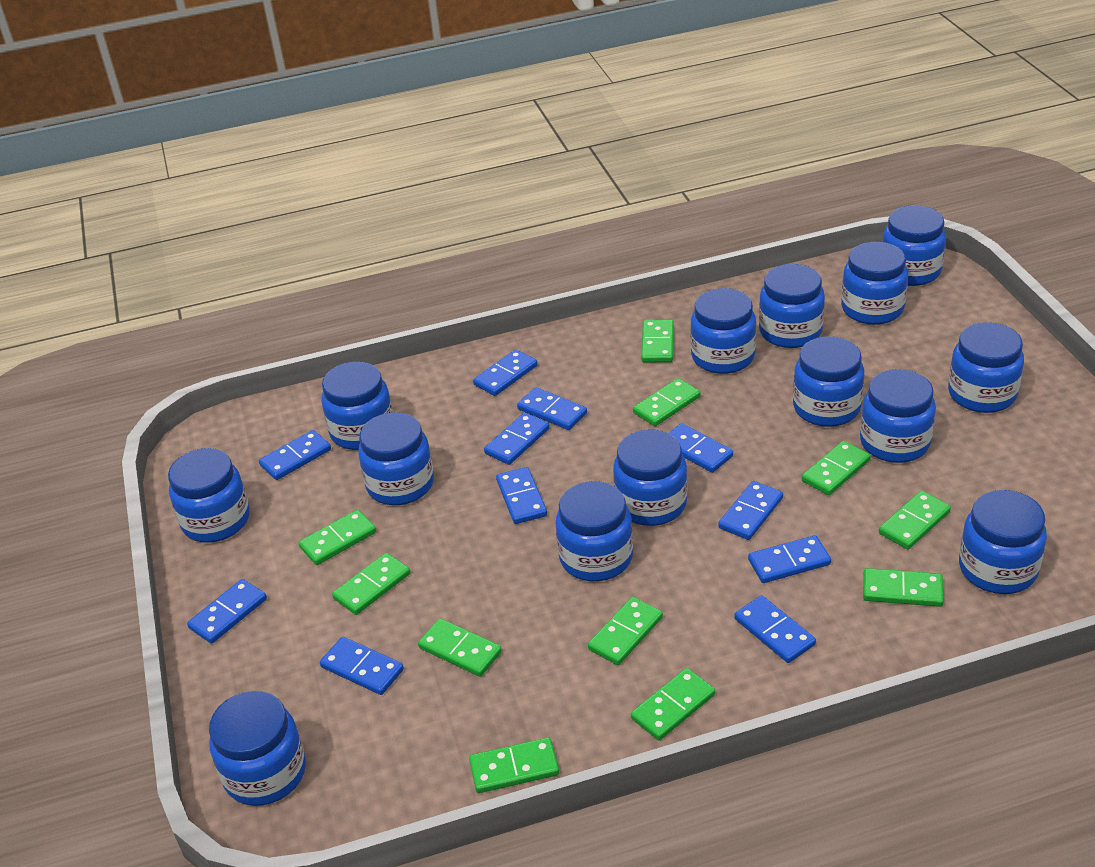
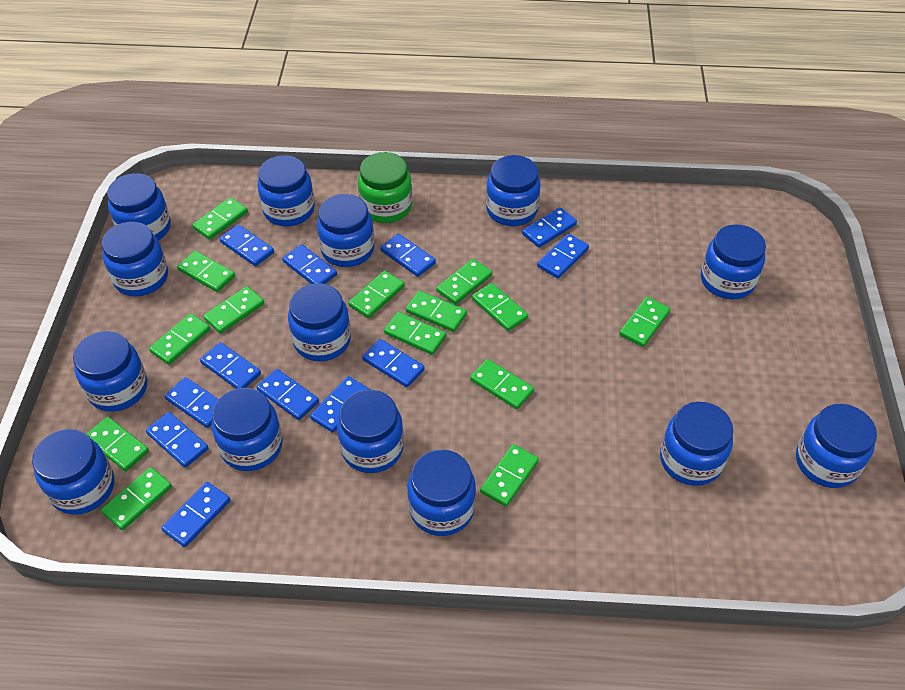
blue domino: [187,579,267,644] [259,430,331,480] [320,637,404,695] [473,349,538,396] [484,412,550,465] [496,467,547,524] [517,387,587,430] [669,423,733,473] [718,481,783,540] [734,595,816,663] [748,535,831,583] = 11 -> [146,412,208,468] [161,482,230,547] [165,377,218,428] [200,342,261,389] [219,224,274,266] [256,369,319,420] [282,244,337,284] [310,376,370,433] [362,339,425,387] [380,234,436,277] [522,207,577,248] [537,234,589,279] = 12
green domino: [298,510,376,565] [332,553,410,615] [418,618,502,677] [469,737,559,793] [588,597,663,665] [631,668,715,740] [633,378,701,426] [641,320,674,363] [802,441,871,495] [863,568,944,607] [879,491,951,549] = 11 -> [87,417,149,471] [101,467,172,530] [149,313,210,365] [177,251,235,292] [192,197,248,240] [203,286,264,334] [348,271,405,318] [384,312,446,355] [406,291,467,332] [436,259,492,305] [470,359,534,409] [472,283,528,331] [480,444,539,507] [619,297,670,347] = 14
green jar: none = 0 -> [358,152,412,223] = 1

